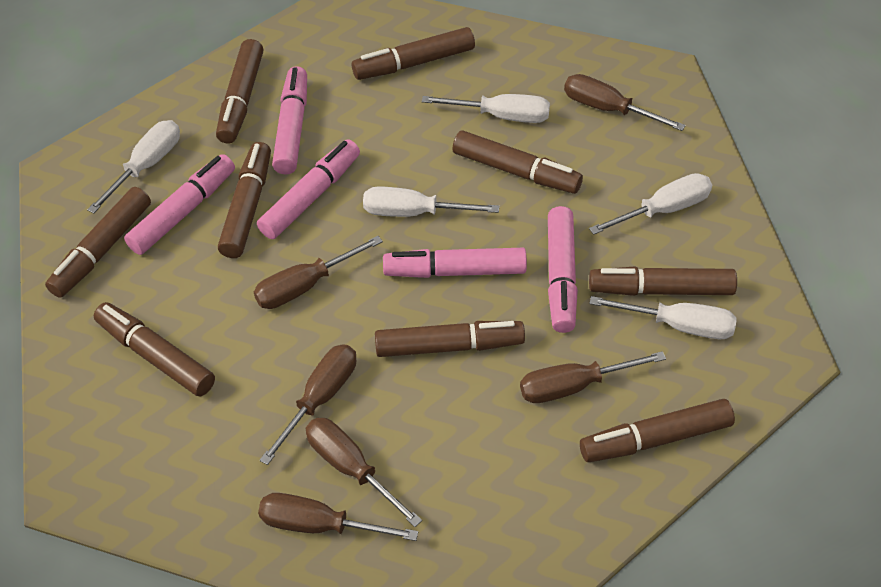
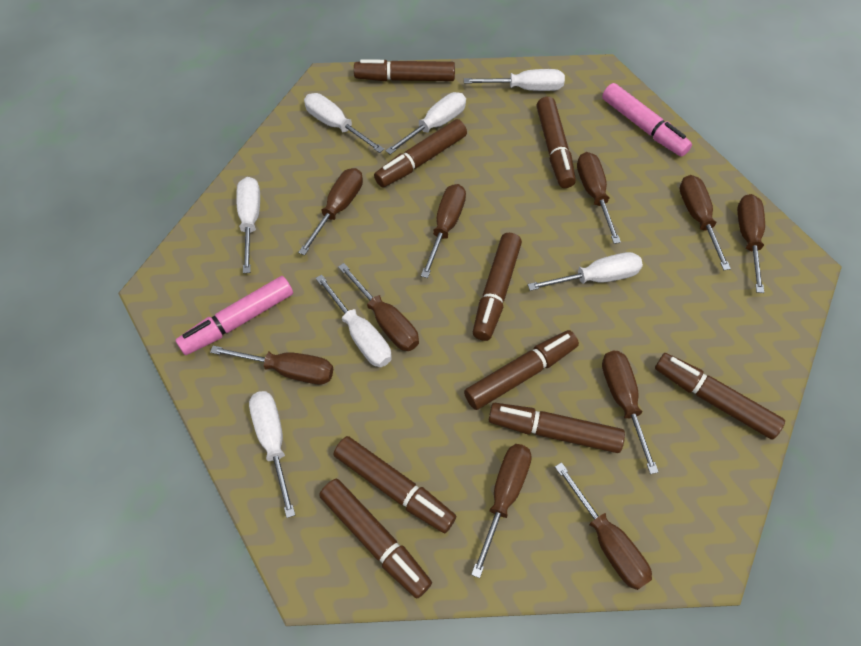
brown screwdriver: [254,236,383,309] [258,493,418,541] [260,344,356,465] [306,418,422,527] [520,351,666,403] [564,74,686,131] = 6 -> [210,346,333,385] [298,168,363,255] [338,263,419,351] [421,184,466,278] [471,444,532,578] [555,462,652,590] [577,152,621,244] [602,351,658,474] [679,175,731,270] [737,194,765,293] = 10
pink marker: [124,154,235,255] [257,140,360,239] [272,66,307,175] [383,248,527,278] [548,206,578,333] = 5 -> [175,276,293,355] [602,83,692,157] = 2
white screwdriver: [87,120,180,214] [363,187,499,217] [422,94,550,123] [589,173,712,235] [589,296,737,339] = 5 -> [236,177,260,273] [249,391,295,518] [304,93,384,153] [315,274,391,367] [385,92,466,154] [464,69,565,91] [528,252,643,291] = 7

